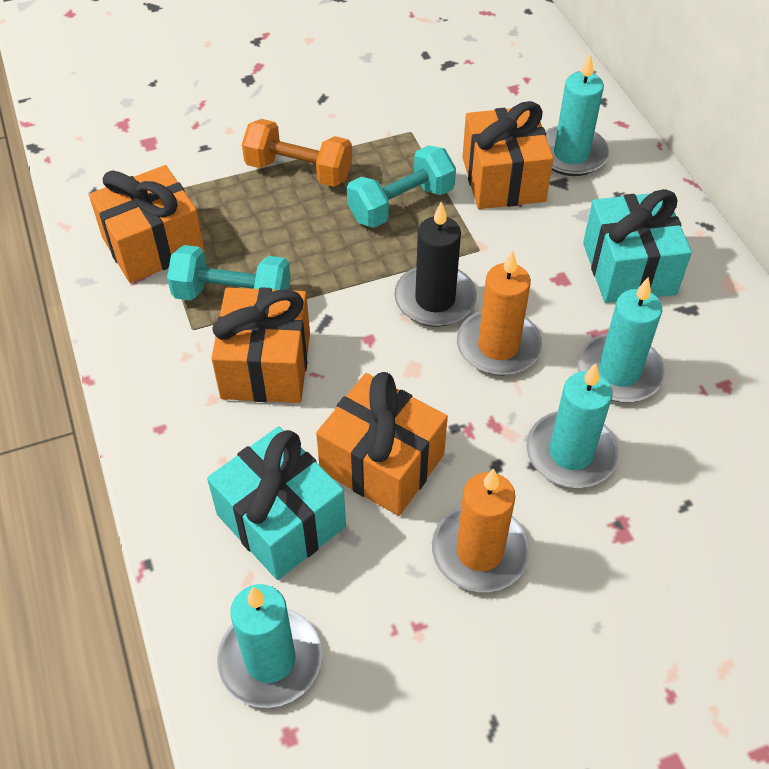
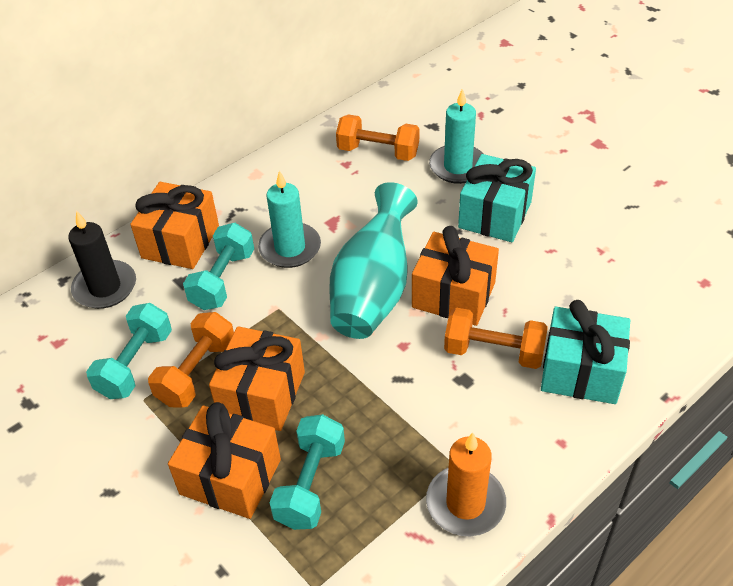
orange candle: [432,468,530,592] [457,250,542,375] = 2 -> [426,433,506,536] = 1
orange dumbbell: [242,119,352,187] = 1 -> [148,312,234,408] [336,114,420,161] [444,308,548,369] = 3
turquoise candle: [217,584,322,708] [527,363,619,488] [545,53,609,176] [577,277,665,402] = 4 -> [258,170,321,268] [429,89,483,184] = 2
turquoise dumbbell: [167,245,291,301] [347,145,456,228] = 2 -> [86,303,172,399] [183,223,254,310] [269,414,345,530] = 3
turquoise vase: none = 0 -> [329,182,417,339] = 1

